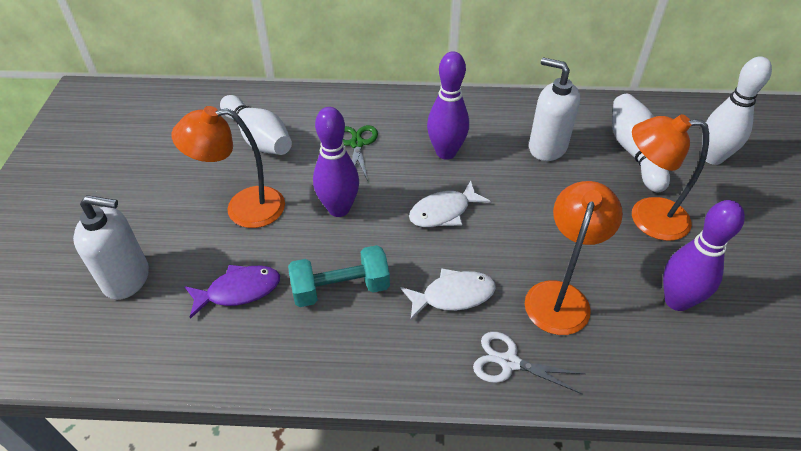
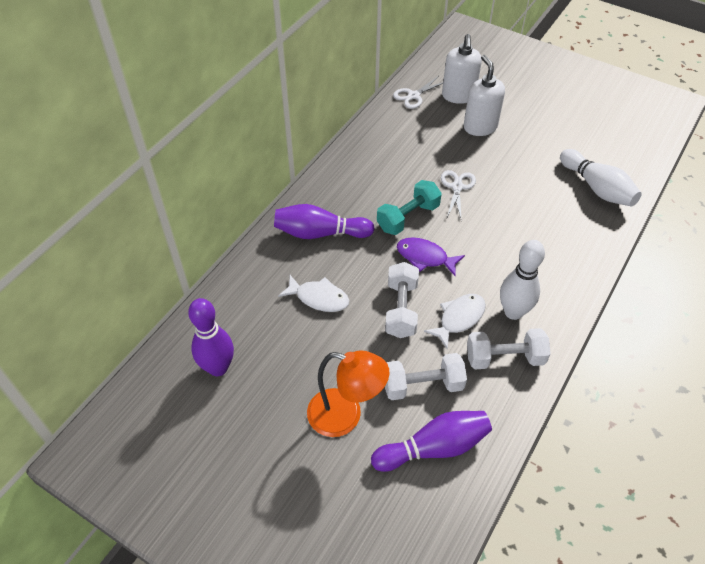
green scissors: [343,125,378,181] = 1 -> none = 0
orange lamp: [172,106,285,228] [525,181,623,335] [632,114,709,241] = 3 -> [307,350,389,437] = 1
white bowling pin: [220,95,292,155] [612,94,670,192] [702,56,772,165] = 3 -> [500,240,545,320] [560,149,642,206] = 2
white dumbbell: none = 0 -> [385,262,419,338] [385,353,467,400] [467,328,551,369] = 3
white scissors: [473,332,585,394] = 1 -> [393,76,443,109] [441,170,476,218] = 2

